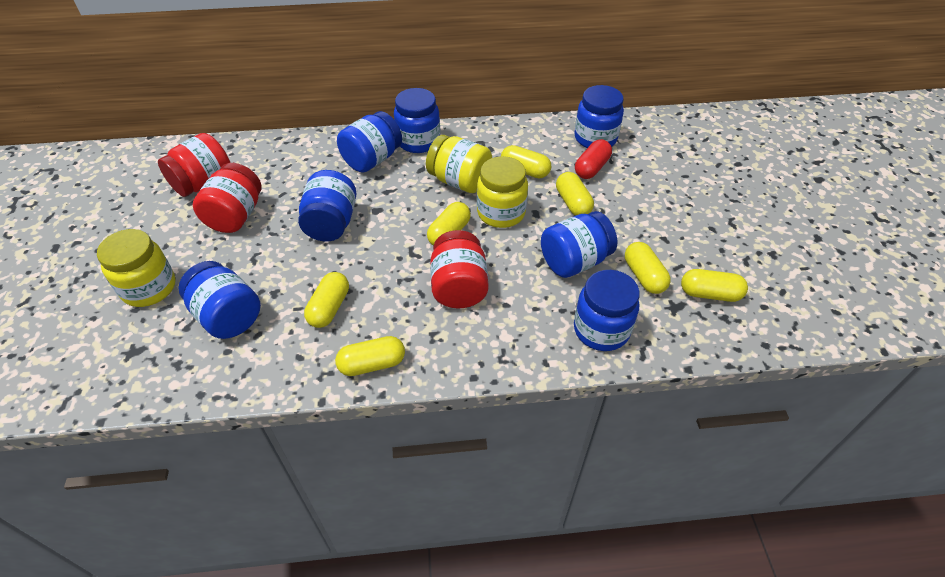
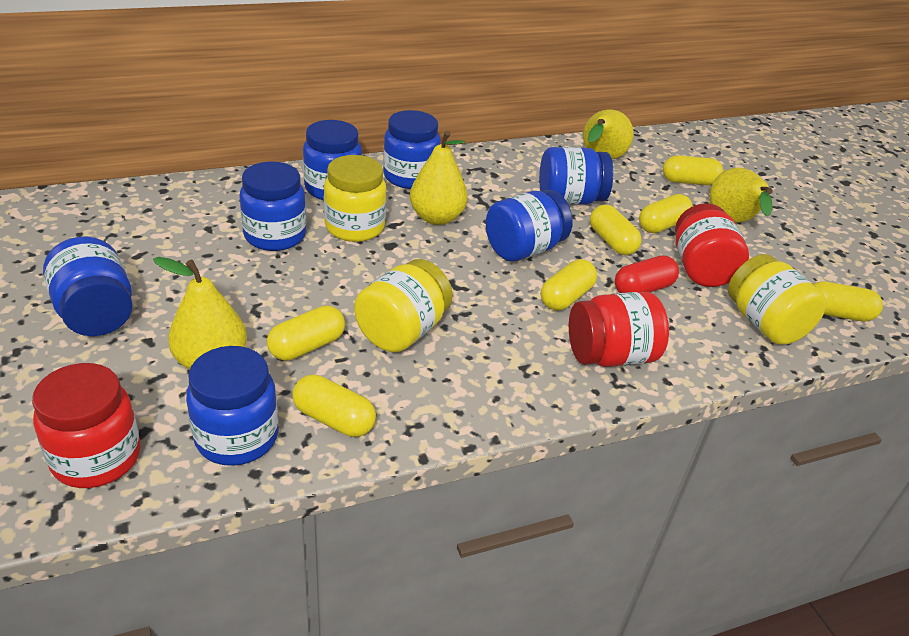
yellow pear: none = 0 -> [153,257,247,370] [410,131,468,225] [583,109,634,159] [709,168,773,223] = 4

